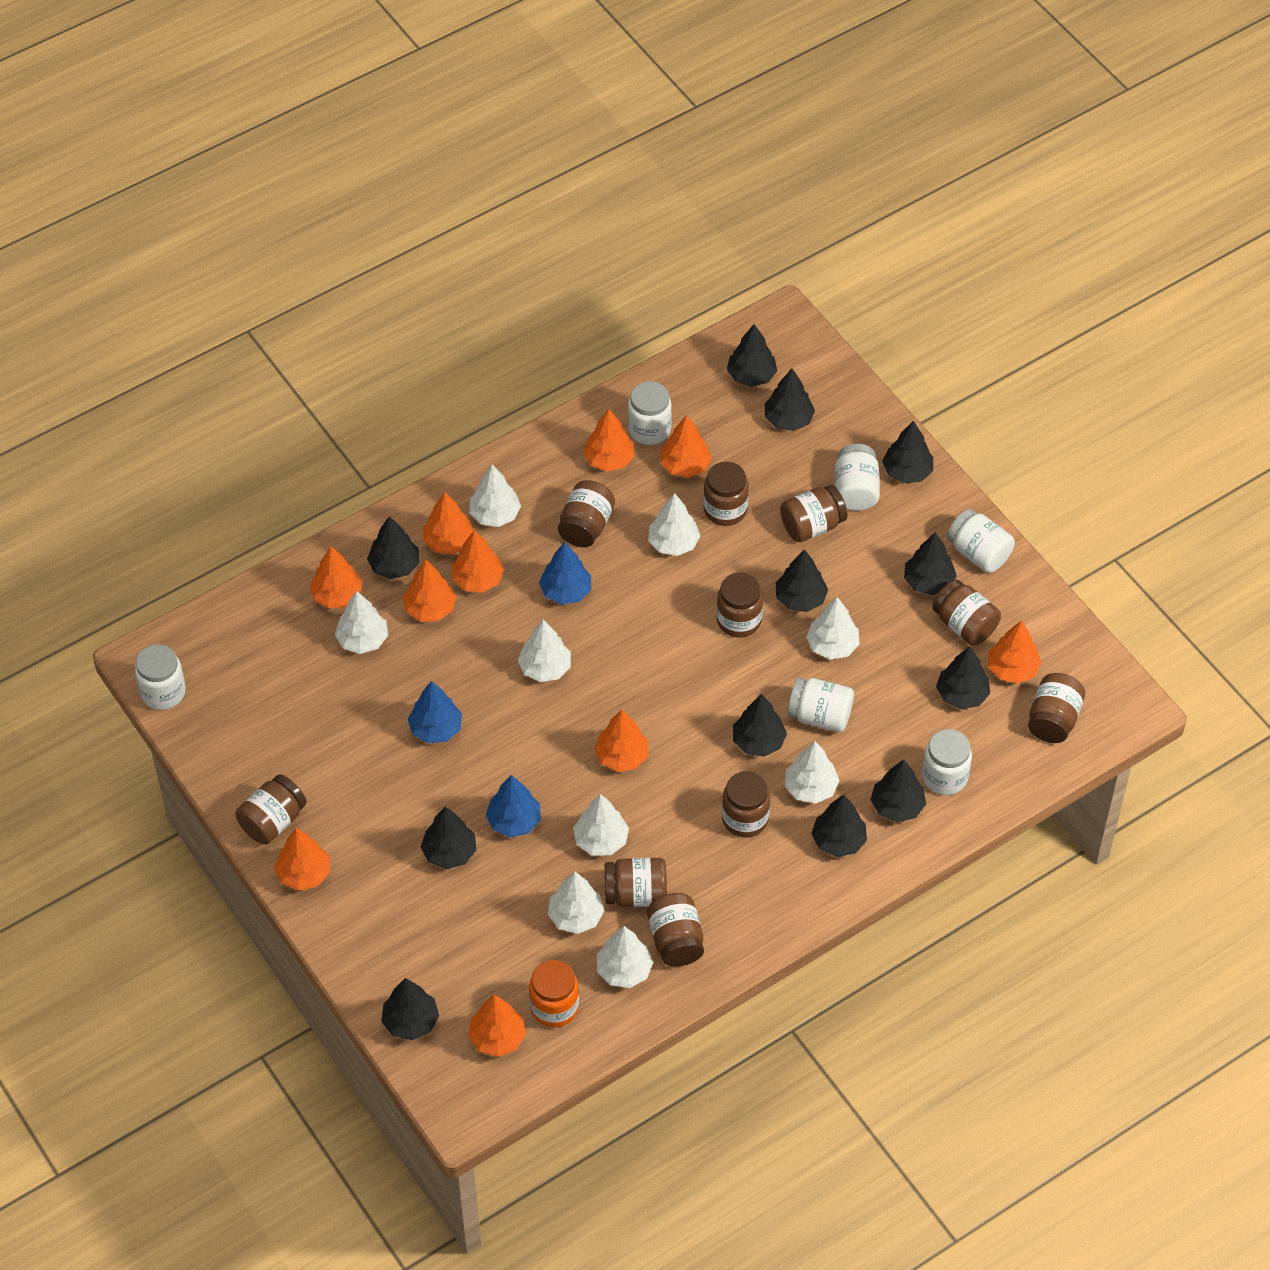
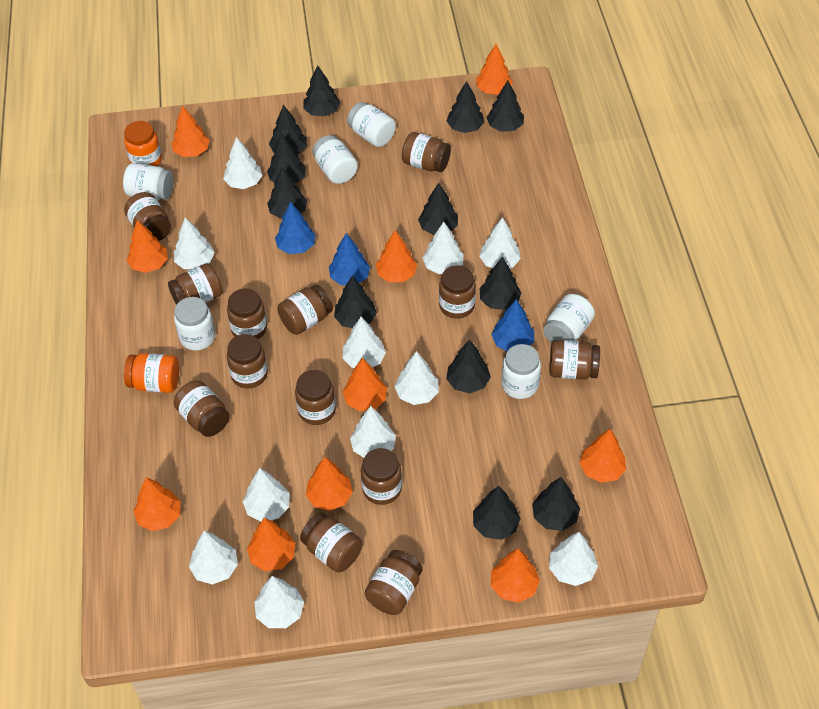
brown jar: [236,774,306,844] [558,480,615,548] [605,858,667,907] [647,893,704,967] [703,462,749,526] [717,573,763,638] [722,771,770,838] [780,485,848,542] [932,580,1001,646] [1028,673,1085,743] = 10 -> [124,192,171,241] [168,263,222,305] [174,381,230,437] [227,288,267,339] [227,334,268,389] [277,285,333,335] [295,370,336,425] [300,512,362,572] [361,448,402,505] [365,550,423,615] [402,132,451,172] [439,265,476,319] [549,340,600,380] = 13
orange jar: [529,960,579,1027] = 1 -> [124,121,162,166] [124,353,179,393] = 2
white tree: [335,591,388,654] [469,465,521,527] [518,620,571,682] [548,871,604,934] [573,794,629,855] [597,926,653,988] [648,493,700,556] [785,741,840,804] [806,597,860,659] = 9 -> [174,218,214,269] [189,531,238,585] [223,137,263,189] [243,468,290,521] [254,576,304,628] [342,317,386,368] [350,406,396,458] [395,351,439,405] [422,222,464,274] [479,217,521,268] [549,532,598,586] = 11

